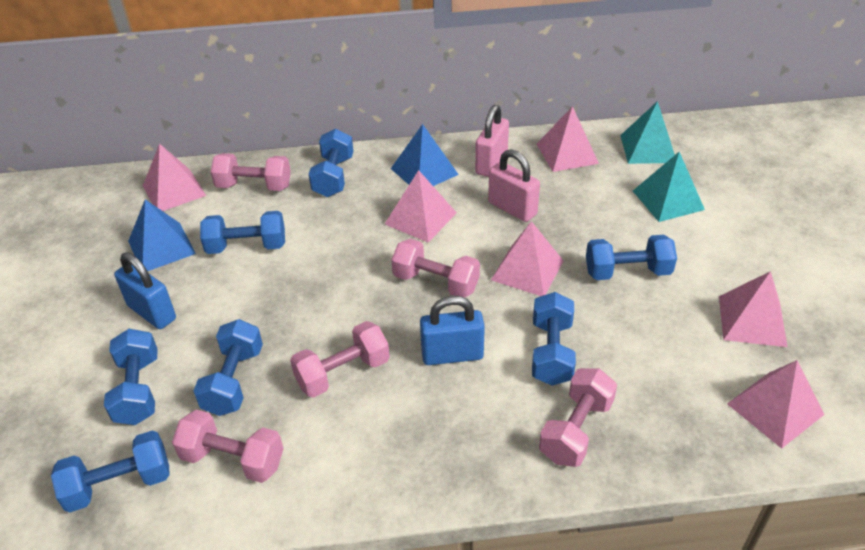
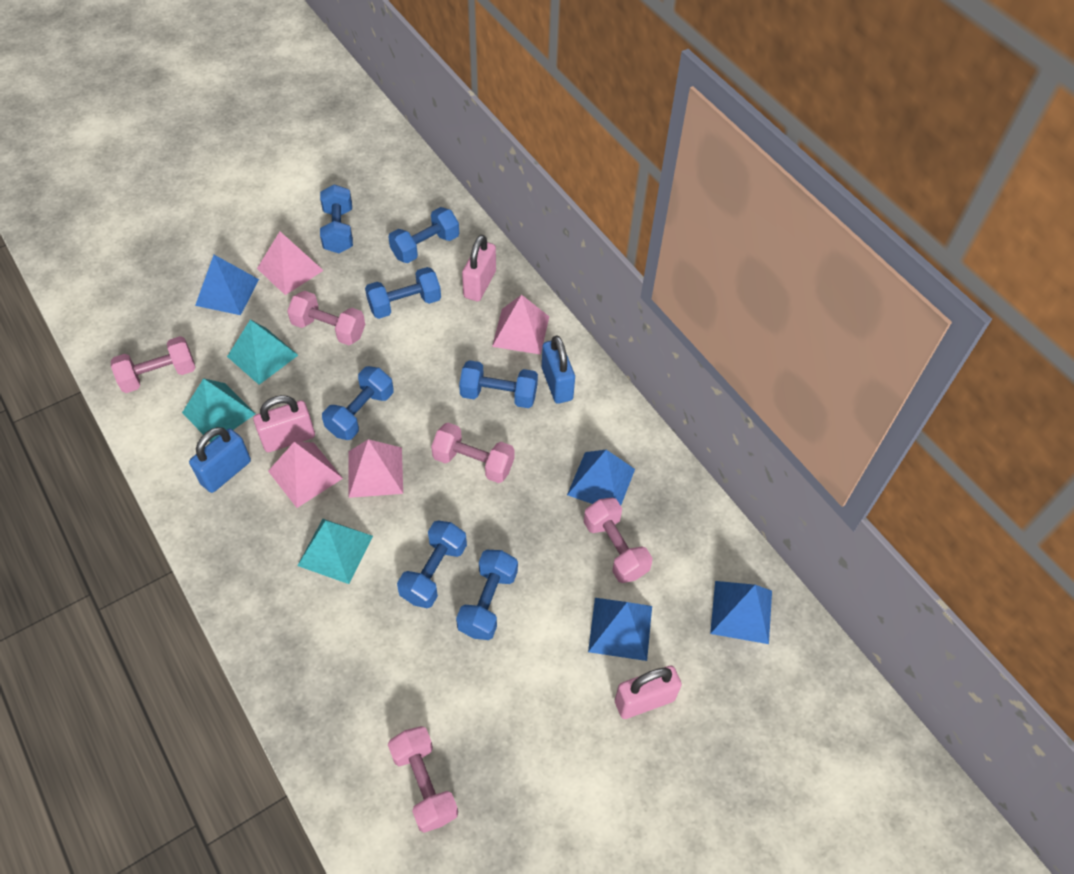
blue pyramid: [128,199,196,271] [391,124,459,186] = 2 -> [195,255,259,315] [567,450,635,506] [588,598,652,661] [710,581,772,644] = 4
pink padlock: [475,105,509,177] [488,149,540,222] = 2 -> [253,395,315,452] [462,235,496,301] [615,665,682,719] = 3
pink pyramid: [143,143,206,211] [385,170,457,243] [491,221,563,296] [537,106,599,172] [719,271,788,347] [727,360,824,449] = 6 -> [257,232,324,295] [268,442,343,508] [348,439,403,498] [492,295,549,355] = 4
turquoise pyramid: [620,101,675,164] [633,152,705,222] = 2 -> [182,378,255,442] [227,320,298,385] [297,519,373,584] = 3

